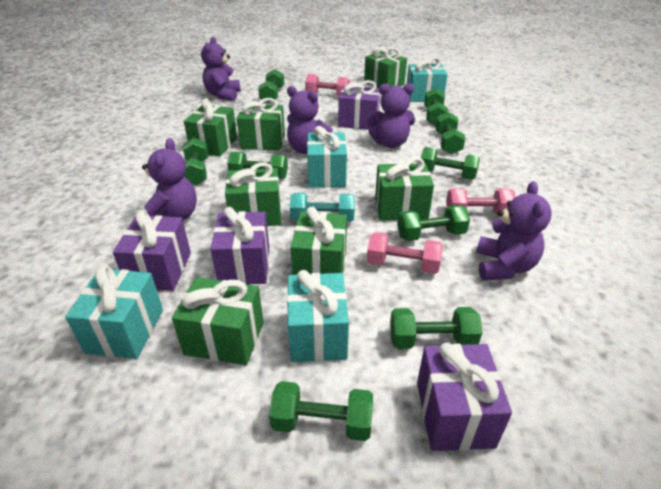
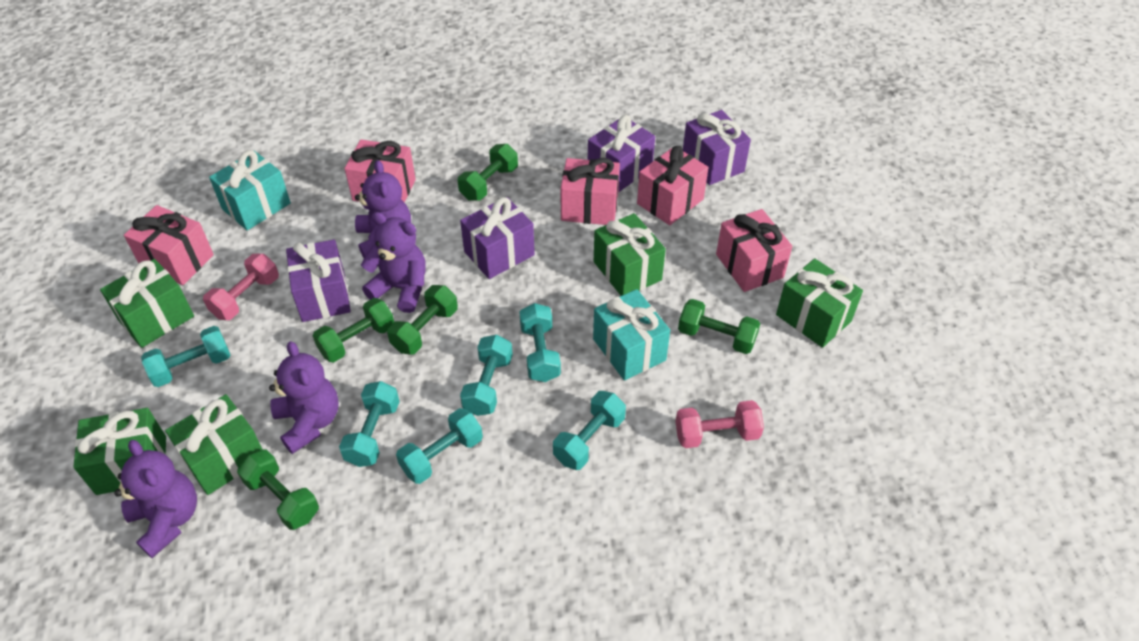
green dumbbell: [183,137,208,186] [227,152,288,179] [258,69,284,103] [269,381,373,441] [390,307,482,349] [397,205,470,241] [421,147,480,180] [424,88,448,126] [435,112,465,155] = 9 -> [237,449,319,530] [312,298,394,362] [387,285,458,355] [458,144,518,200] [678,299,760,354] = 5
green gift: [172,277,264,365] [184,98,237,157] [225,162,281,226] [236,98,285,151] [290,207,347,275] [364,47,407,88] [375,157,434,221] = 7 -> [73,408,166,495] [100,259,194,348] [165,394,263,495] [594,213,666,296] [776,258,863,348] = 5
pink dumbbell: [305,74,350,96] [367,232,443,274] [446,188,516,215] = 3 -> [203,254,279,320] [675,400,764,448] = 2
pink gift: none = 0 -> [124,205,214,285] [344,139,416,203] [560,158,620,225] [637,146,709,225] [716,209,792,292] = 5
purple teddy bear: [142,138,197,220] [201,36,241,101] [287,86,333,154] [367,83,415,148] [476,181,552,281] = 5 -> [114,440,197,558] [269,341,339,454] [355,160,411,258] [361,212,426,313] = 4
turquoise dumbbell: [290,193,355,222] = 1 -> [141,326,230,387] [339,381,400,467] [396,408,483,484] [460,335,513,416] [519,303,561,382] [553,391,626,470] = 6
turquoise gift: [65,265,163,359] [287,270,349,362] [307,126,347,188] [407,57,448,102] = 4 -> [209,150,291,230] [593,289,670,380] = 2

